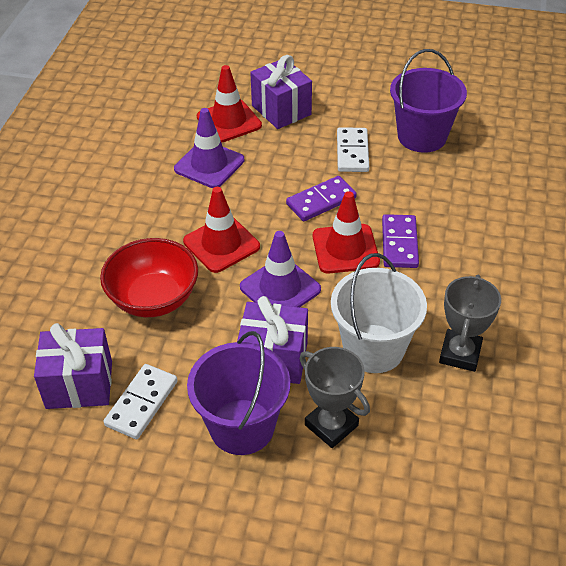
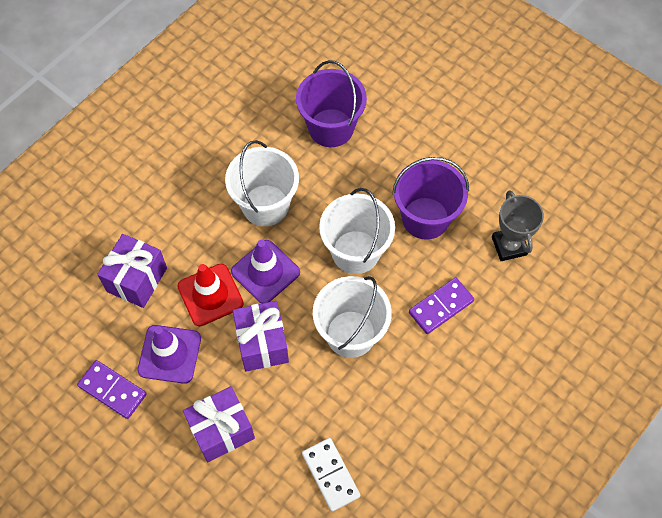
grey trophy: [300,347,370,448] [439,275,501,372] = 2 -> [492,190,544,261] = 1
red bowl: [100,238,198,317] = 1 -> none = 0
red traffic cone: [183,187,260,273] [197,65,262,143] [313,191,380,273] = 3 -> [177,264,244,326] = 1
white bucket: [331,253,427,373] = 1 -> [225,140,299,226] [313,276,392,358] [319,188,395,274] = 3
white domino: [103,364,178,439] [337,127,369,172] = 2 -> [302,438,360,512] = 1

